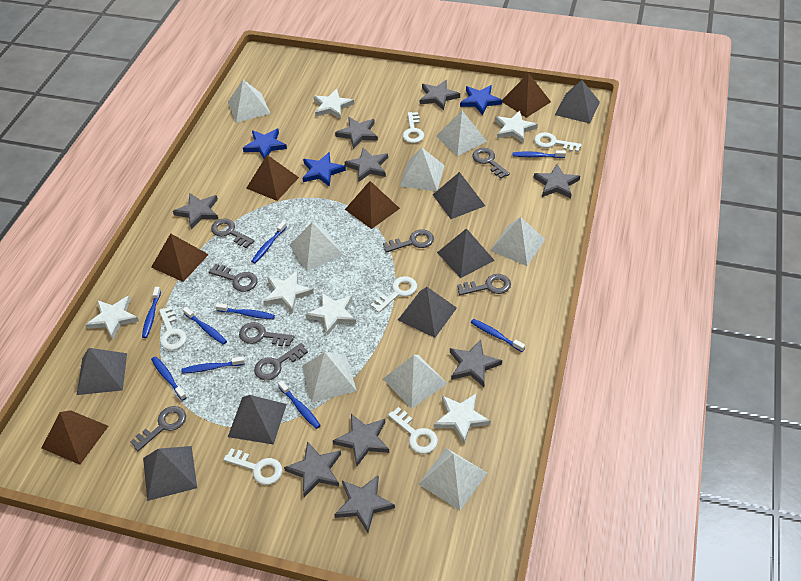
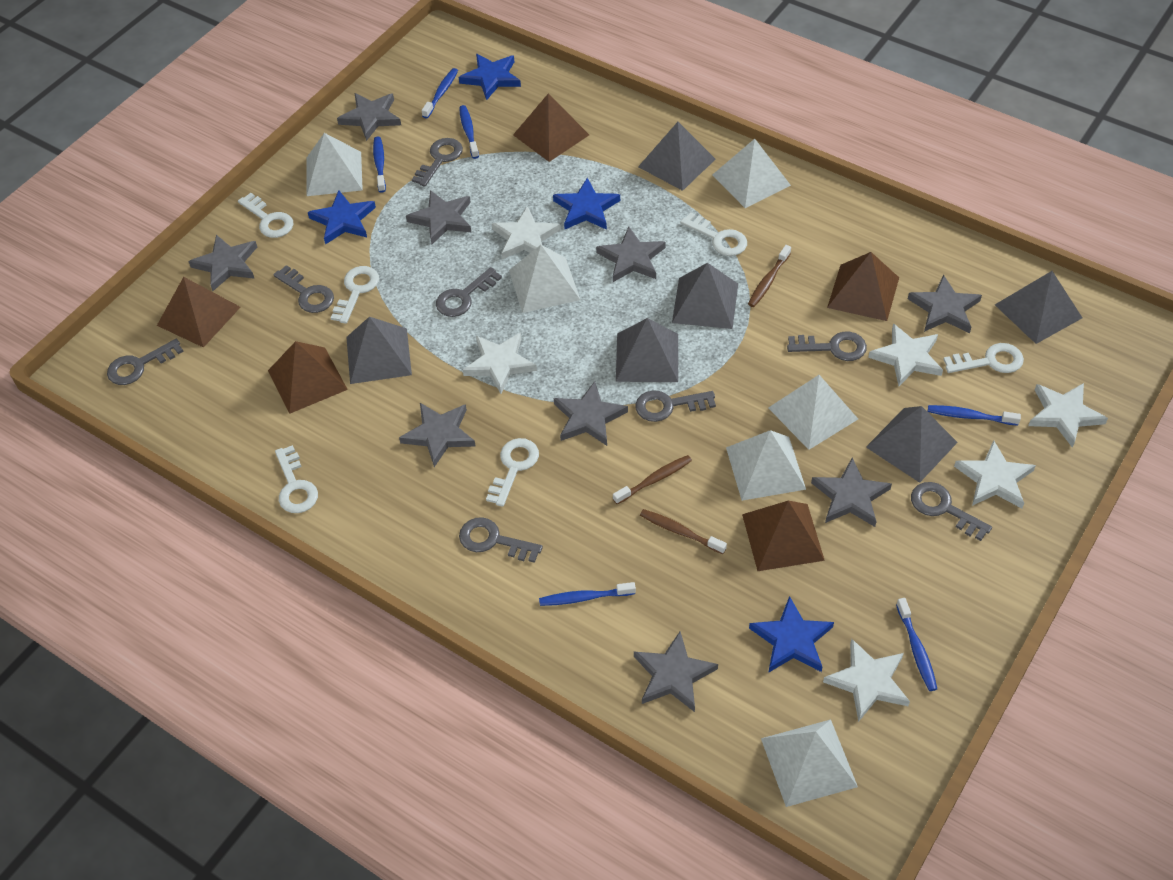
blue star: [243,128,287,159] [303,152,346,187] [460,85,502,115] = 3 -> [308,190,376,245] [459,54,521,100] [553,178,620,230] [749,596,834,673] = 4
blue toothbrush: [142,287,161,338] [151,356,187,401] [181,356,245,373] [183,307,227,345] [215,303,275,319] [251,221,287,264] [278,380,321,429] [471,319,525,352] [512,150,566,158] = 9 -> [373,137,386,193] [421,68,458,118] [459,105,479,159] [539,582,636,606] [896,598,937,691] [928,405,1021,426] = 6
brown toothbrush: none = 0 -> [613,455,692,504] [640,509,727,554] [748,245,791,307] = 3
grey pyramid: [77,348,127,395] [143,446,197,501] [228,395,287,445] [398,287,457,338] [433,172,485,219] [437,228,495,278] [555,80,600,123] = 7 -> [346,317,412,384] [616,318,678,382] [638,122,716,191] [672,263,738,329] [866,406,958,483] [995,271,1082,344] = 6
white pyramid: [228,80,270,123] [290,222,343,271] [302,352,357,403] [383,355,447,409] [400,147,445,191] [419,448,487,510] [436,111,487,156] [490,217,545,266] = 8 -> [306,133,363,196] [509,245,580,313] [713,139,791,208] [726,430,806,501] [761,720,858,807] [768,375,858,450] = 6

